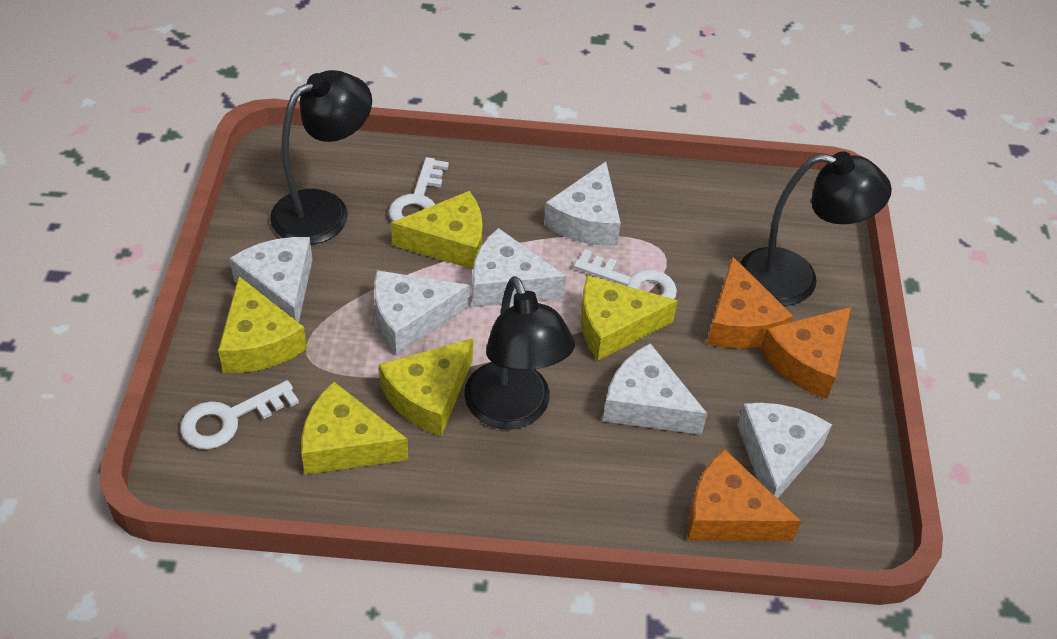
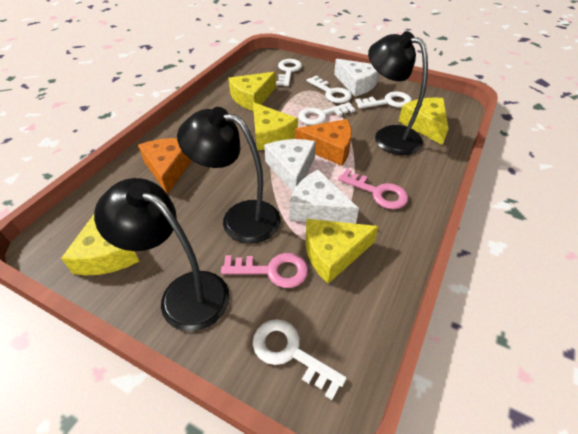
orange cheese: [687,449,801,541] [707,256,793,349] [760,307,851,399] = 3 -> [138,138,192,195] [295,119,352,166] = 2
pink key: none = 0 -> [221,253,308,288] [338,169,408,209] = 2
white cheese: [229,237,313,322] [374,270,470,355] [472,228,567,307] [544,162,621,246] [603,343,708,435] [737,403,832,499] = 6 -> [264,139,316,192] [290,170,359,224] [334,59,380,97] = 3
white key: [180,380,299,449] [389,157,449,222] [574,249,677,299] = 3 -> [253,319,347,400] [276,59,302,86] [298,102,356,125] [307,75,352,103] [355,92,412,109] = 5

